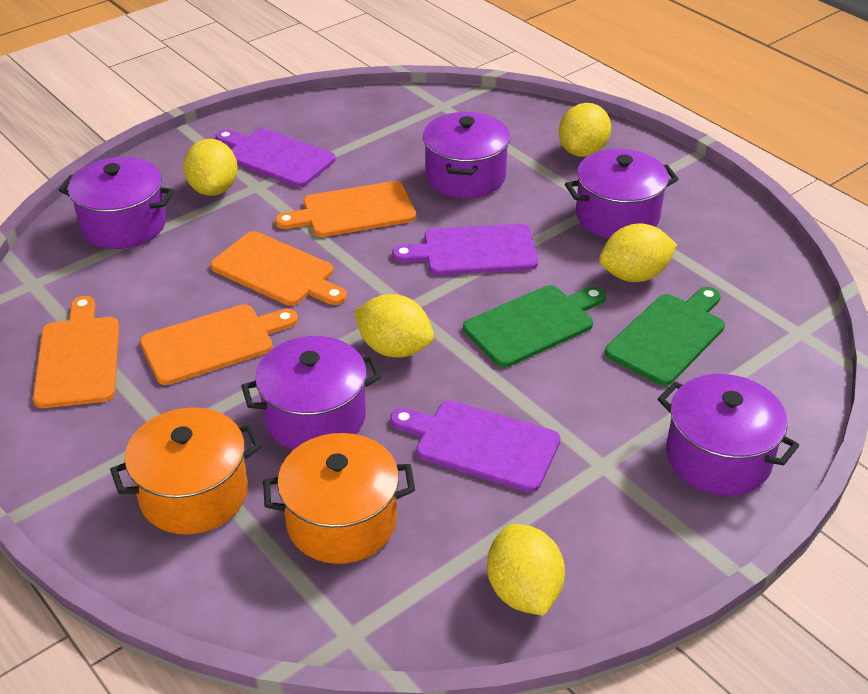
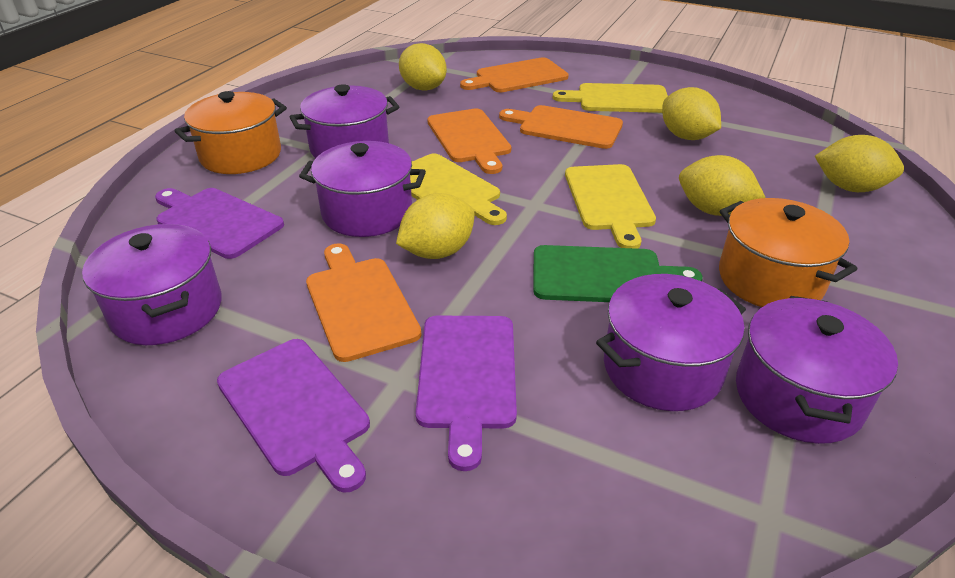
green cutting board: [463,285,606,367] [605,287,725,386] = 2 -> [534,245,702,302] = 1
yellow cutting board: none = 0 -> [410,153,507,225] [553,83,668,113] [565,164,656,249] = 3

